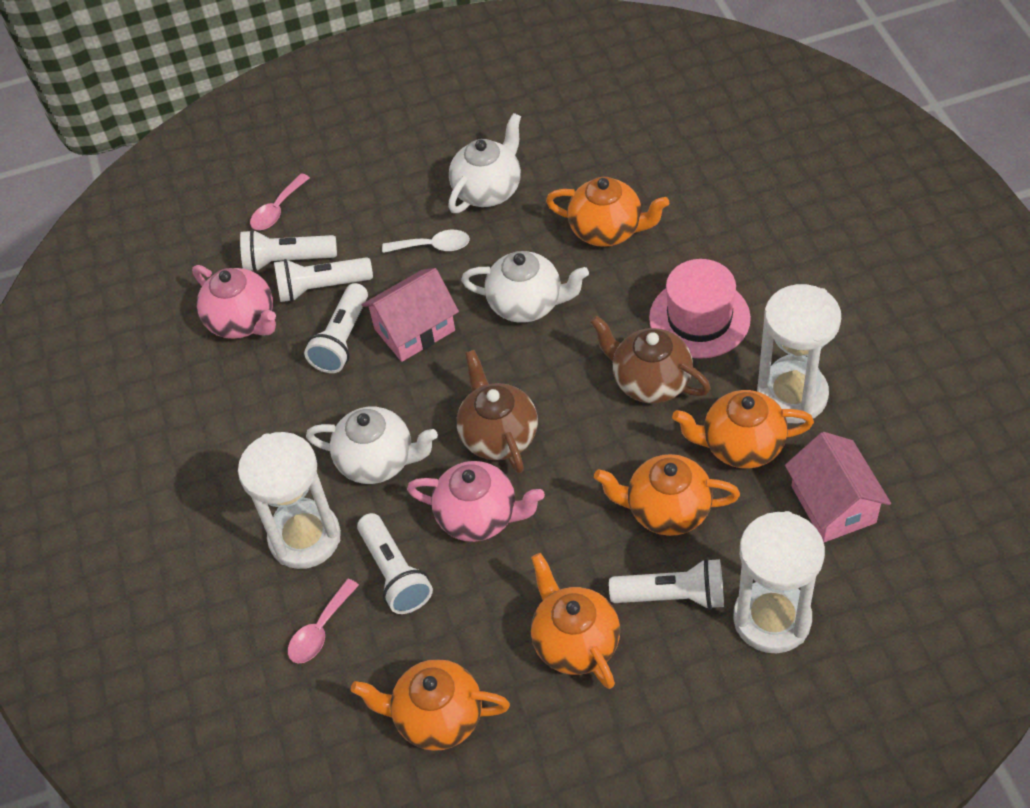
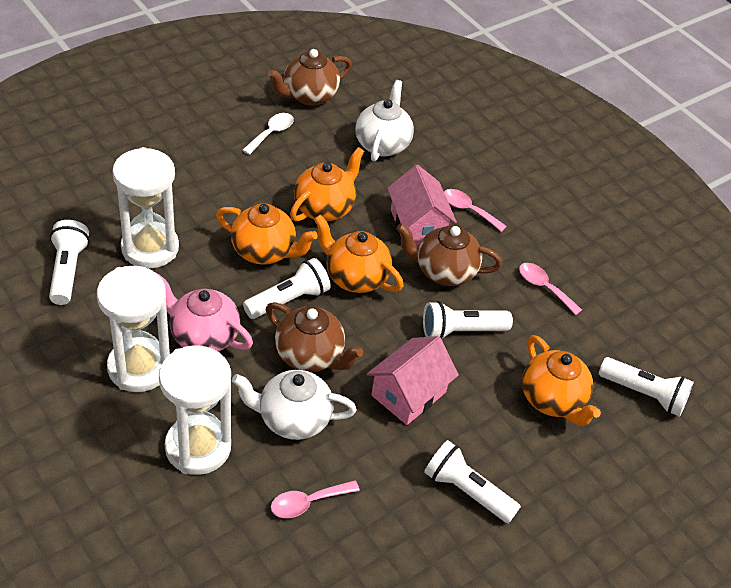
brown teapot: [457,350,538,473] [590,315,711,404] = 2 -> [266,302,363,372] [268,49,352,105] [396,224,502,286] = 3
orange teapot: [351,659,510,751] [531,553,620,689] [546,177,669,247] [594,454,740,536] [672,390,814,469] = 5 -> [216,203,318,265] [290,147,364,222] [314,215,404,293] [522,335,601,426] = 4
pink hat: [649,259,751,359] = 1 -> none = 0
pink spoon: [250,173,310,230] [288,579,359,664] = 2 -> [270,480,360,518] [444,189,507,232] [519,263,582,315] = 3
pink teapot: [192,265,276,339] [407,461,545,542] = 2 -> [158,274,253,352] = 1
white teapot: [306,407,438,484] [448,113,521,213] [461,251,589,323] = 3 -> [232,370,357,440] [355,80,414,162] = 2

